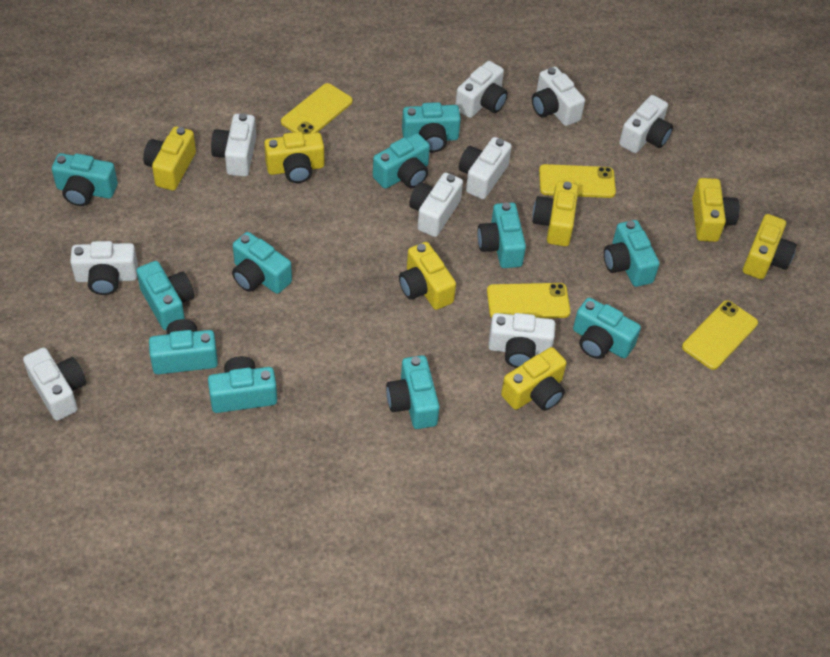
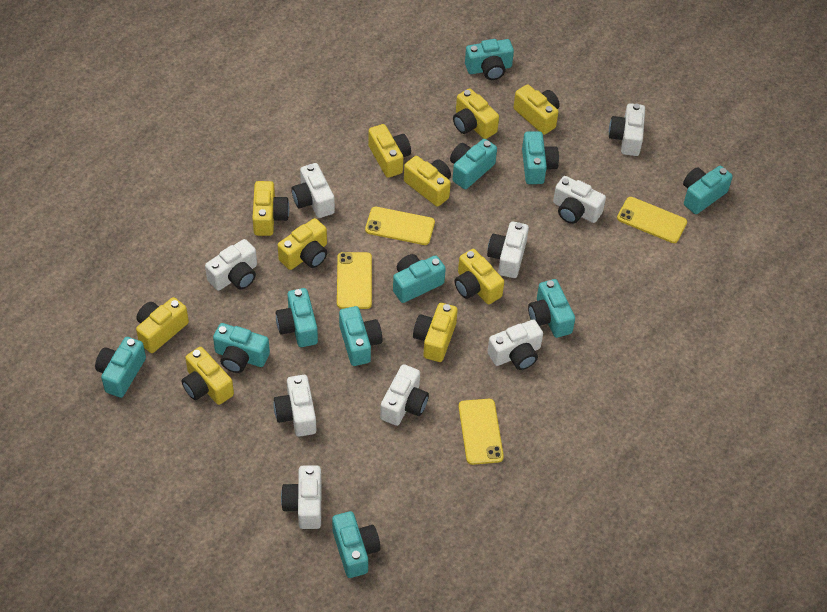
yellow camera: [143,126,196,191] [264,132,324,183] [399,242,456,310] [501,347,567,411] [532,181,579,246] [692,178,740,242] [743,214,797,279] = 7 -> [136,297,189,353] [181,347,234,405] [252,181,289,236] [278,218,327,270] [368,124,411,178] [404,156,451,207] [413,303,458,362] [453,88,499,139] [454,249,504,304] [514,84,560,135] = 10

